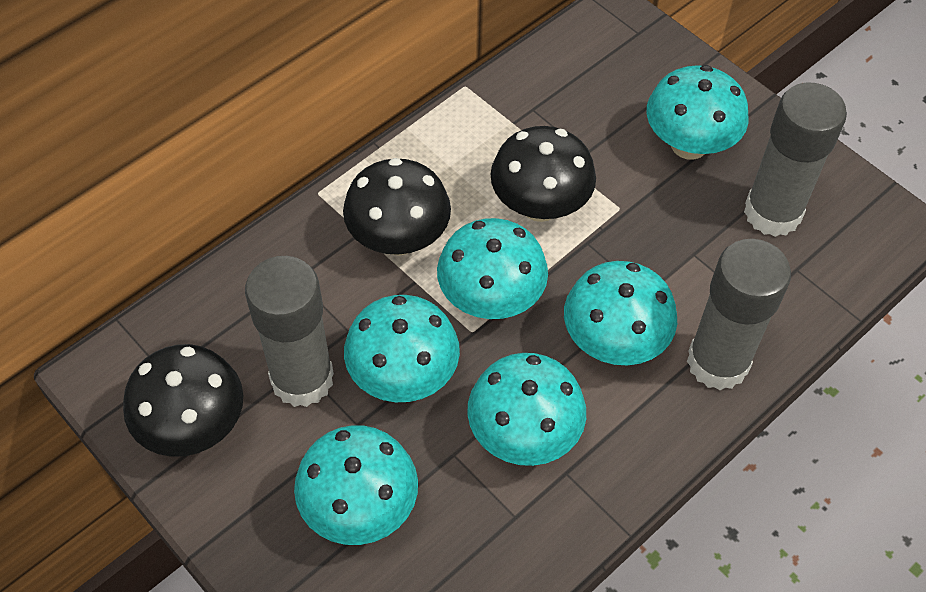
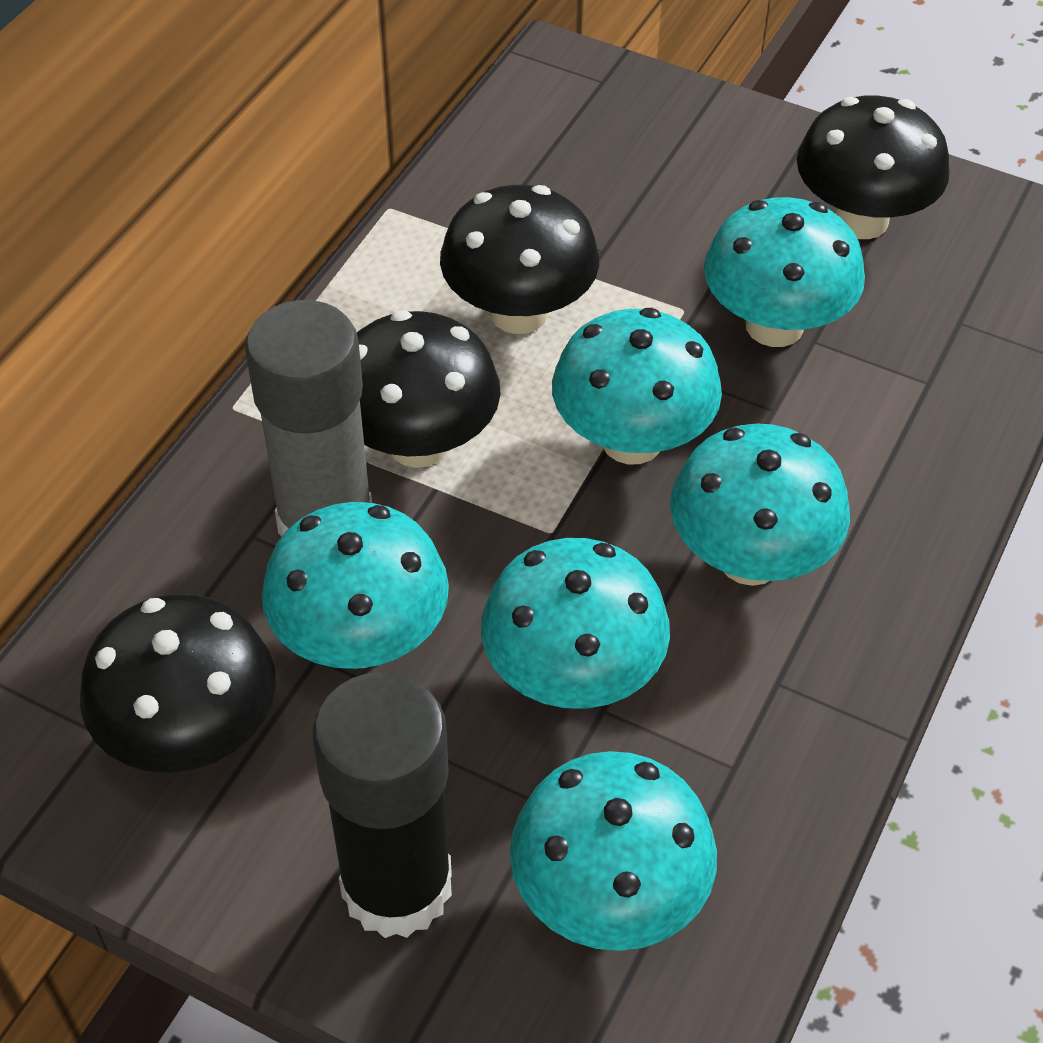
black glue stick: none = 0 -> [313,672,452,938] = 1
black mushroom: [123,344,243,457] [343,158,451,256] [490,126,596,222] = 3 -> [80,594,276,773] [357,310,501,468] [440,185,599,334] [797,96,950,239] = 4
grey glue stick: [245,256,334,407] [687,239,791,390] [744,82,847,237] = 3 -> [245,300,372,536] = 1

